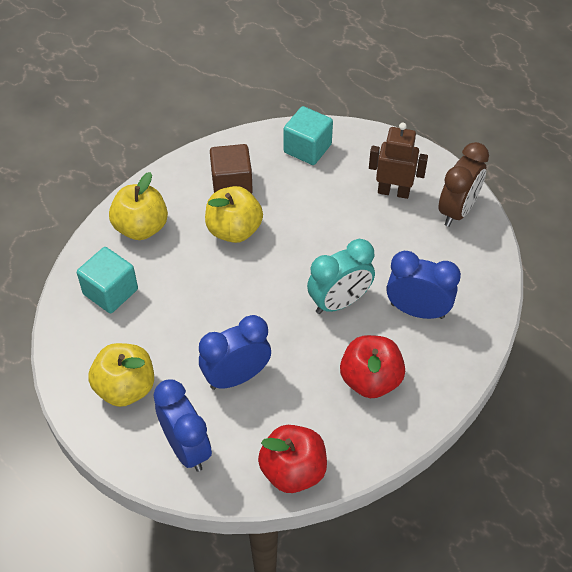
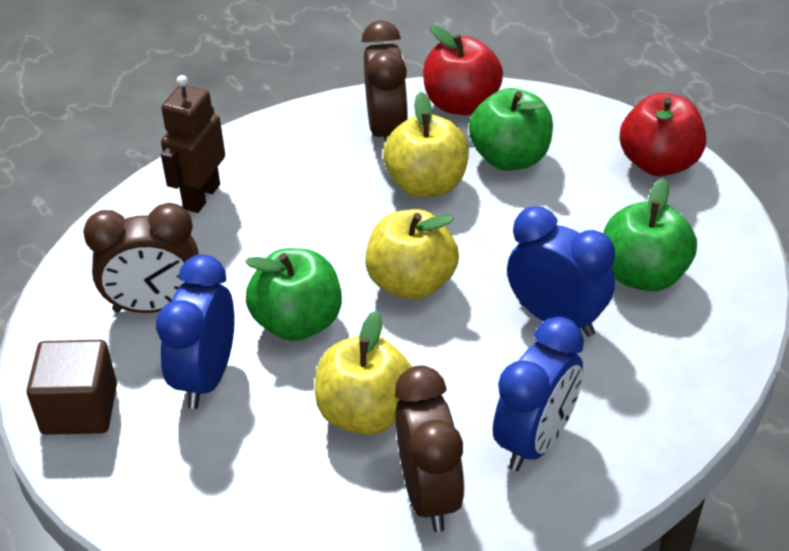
brown clock: [438,142,489,227] = 1 -> [83,203,199,313] [362,20,408,142] [395,366,465,532] = 3
green apple: none = 0 -> [245,248,342,341] [469,88,553,171] [604,178,697,291] = 3
turquoise clock: [307,239,375,314] = 1 -> none = 0
turquoise cube: [77,247,138,313] [284,106,333,165] = 2 -> none = 0

